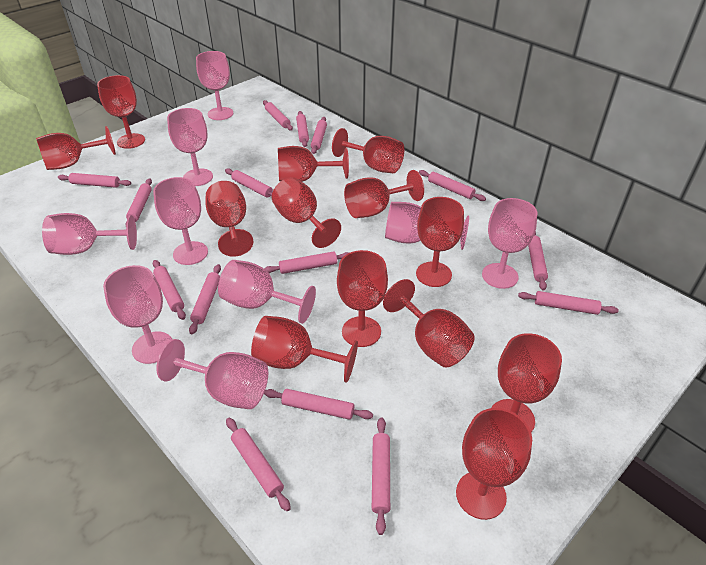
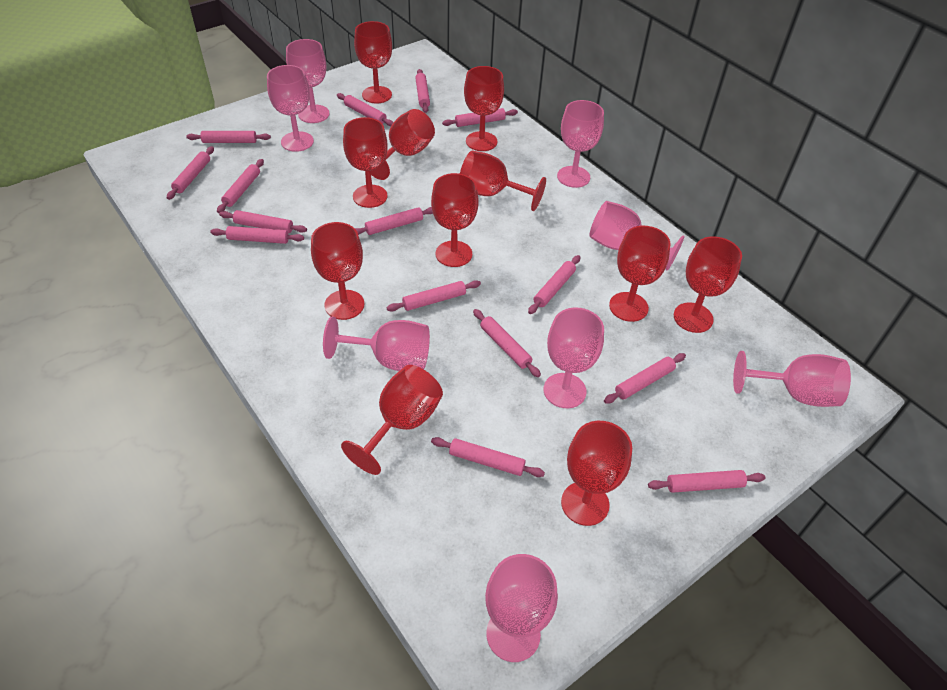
pink goblet: [42,213,137,255] [103,265,173,364] [153,177,208,265] [156,339,268,409] [167,108,213,186] [196,51,233,120] [218,260,316,324] [385,202,469,250] [482,198,537,289] = 9 -> [267,65,314,152] [286,39,330,123] [323,317,430,371] [485,554,558,662] [544,307,604,408] [557,100,604,188] [589,201,685,271] [733,351,851,407] = 8
red goblet: [36,126,116,170] [97,75,145,149] [205,181,254,257] [251,316,358,383] [272,177,341,248] [278,146,349,182] [332,128,404,173] [337,250,388,347] [344,170,424,218] [383,279,475,367] [416,197,464,287] [456,408,532,520] [491,333,562,432] = 13 -> [311,222,364,320] [341,365,443,475] [343,117,388,208] [354,21,392,103] [371,109,435,180] [431,173,478,267] [460,150,546,211] [464,66,504,151] [561,421,632,526] [609,226,671,322] [674,236,742,333] = 11

